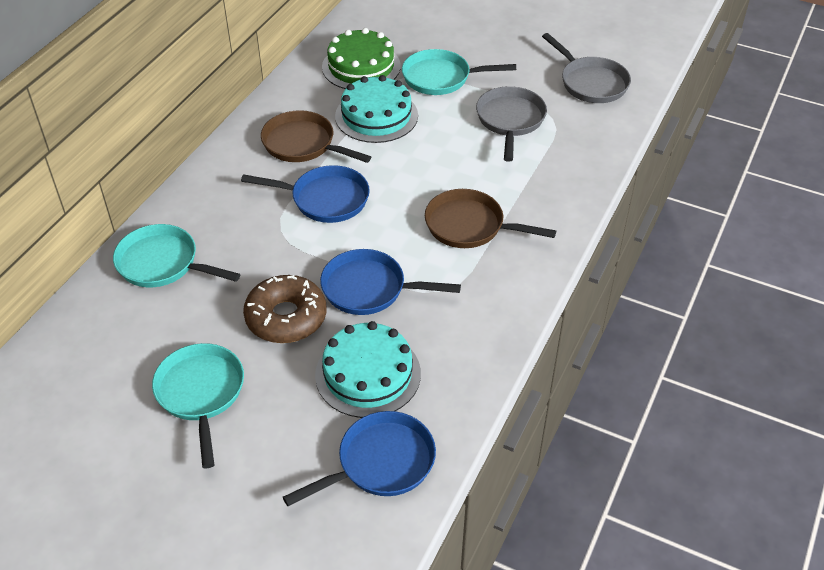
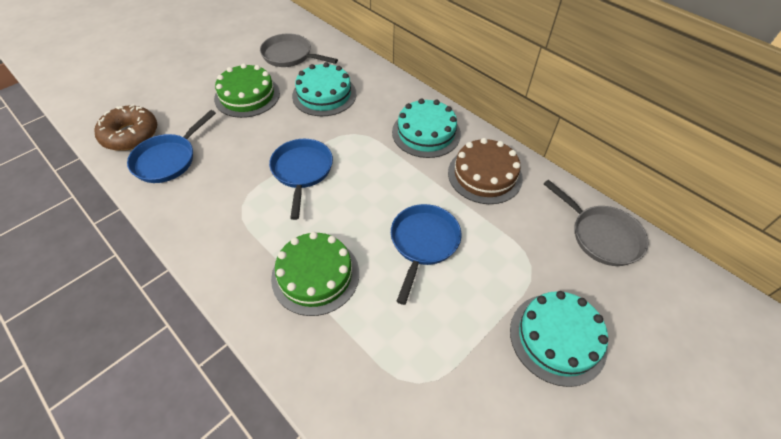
brown cake: none = 0 -> [448,138,523,204] = 1
brown pan: [261,110,371,163] [425,189,556,248] = 2 -> none = 0
green cake: [322,28,401,89] = 1 -> [214,63,280,118] [271,232,359,316] = 2
turquoise cake: [315,321,421,418] [335,75,418,143] = 2 -> [292,62,356,116] [392,98,461,158] [510,291,608,387] = 3
turquoise pan: [113,224,241,287] [152,343,244,468] [402,49,516,95] = 3 -> none = 0

